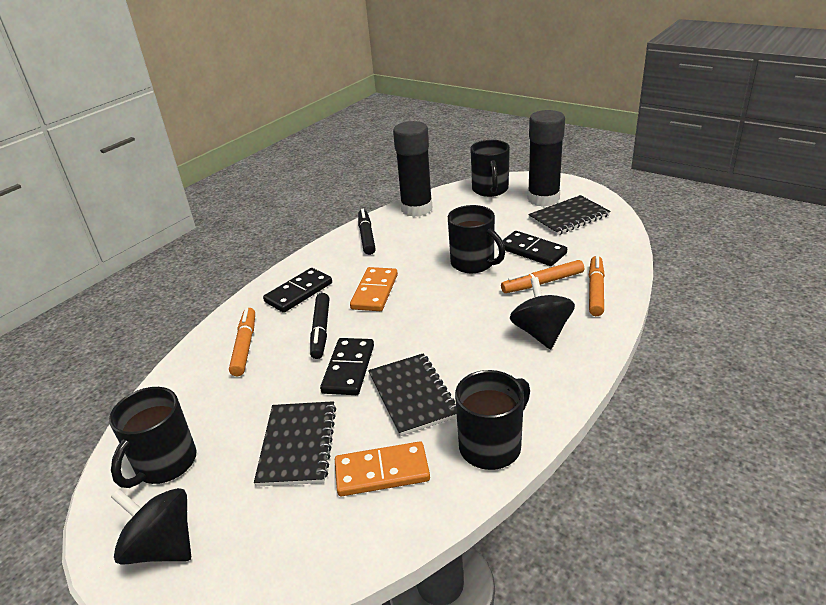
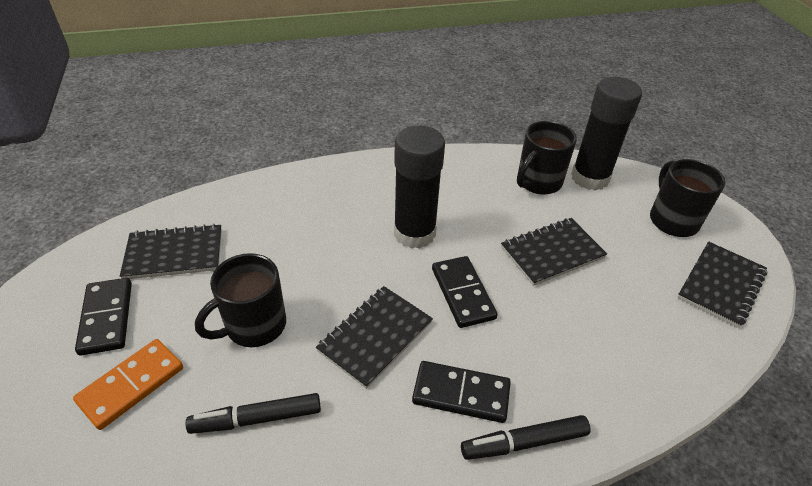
black mug: [109,387,196,488] [448,205,505,273] [455,370,530,470] [470,140,510,197] = 4 -> [195,253,286,347] [517,121,577,194] [650,159,725,237] = 3
black notebook: [254,401,336,487] [368,353,457,436] [528,195,610,236] = 3 -> [120,224,222,279] [316,286,433,389] [501,218,607,286] [677,241,767,328] = 4
black spinning top: [111,488,191,565] [510,277,575,349] = 2 -> none = 0
orange domino: [335,441,430,496] [350,267,398,311] = 2 -> [73,339,183,430] = 1
orange marker: [229,308,255,376] [501,260,584,293] [589,255,605,316] = 3 -> none = 0

